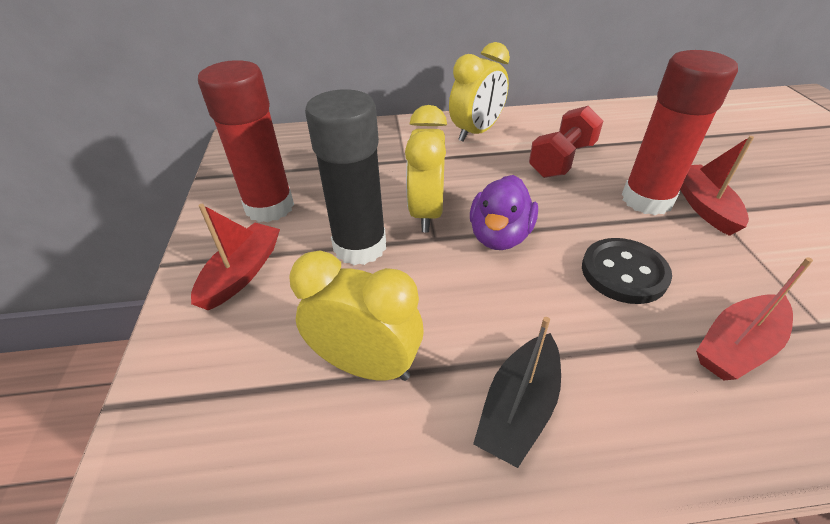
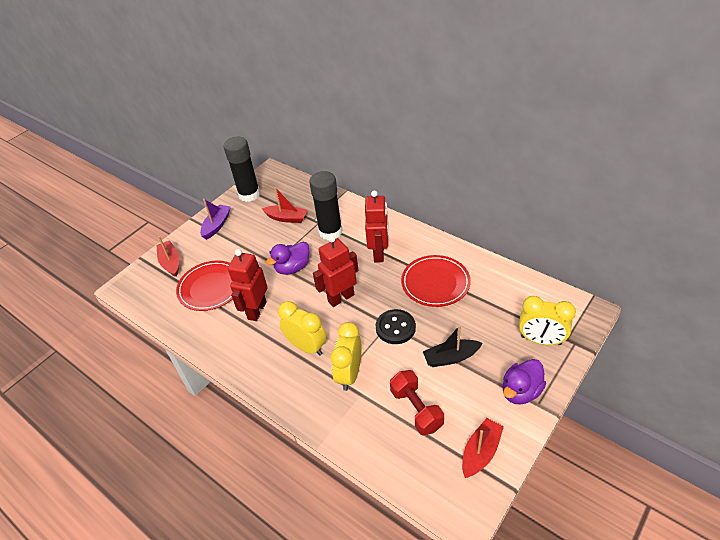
black glue stick: [305,89,386,265] = 1 -> [223,137,260,202] [309,171,342,240] = 2
purple boat: none = 0 -> [200,199,231,240] = 1
purple duck: [470,175,538,250] = 1 -> [266,242,309,275] [502,359,546,405] = 2
red glue stick: [198,60,294,222] [622,50,738,215] = 2 -> none = 0
red plate: none = 0 -> [176,260,233,311] [401,255,471,307] = 2
red robot: none = 0 -> [228,249,268,321] [313,236,358,307] [365,191,389,263] = 3

